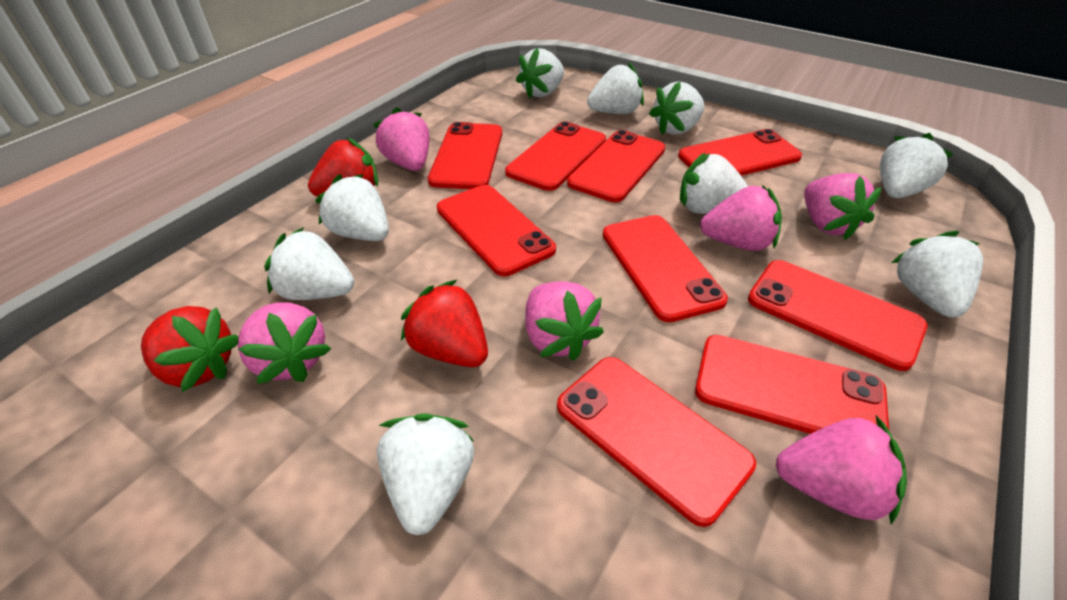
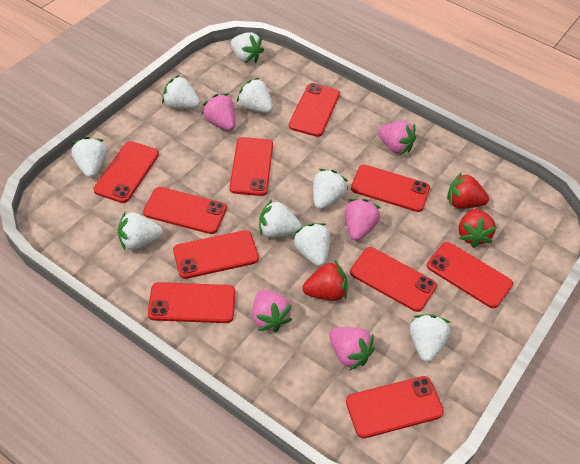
pink strawberry: [238,303,331,384] [373,107,430,171] [525,281,604,361] [700,185,782,251] [776,415,907,524] [804,173,881,240] = 6 -> [201,94,235,131] [252,290,292,333] [330,327,375,371] [345,199,381,241] [378,121,416,155] = 5
red phone: [428,122,502,189] [437,185,556,276] [505,122,606,191] [557,357,756,527] [567,130,665,202] [603,215,728,322] [678,129,802,176] [695,335,889,434] [748,260,927,371] = 9 -> [93,141,159,203] [143,187,227,234] [148,282,235,323] [173,230,259,279] [230,137,273,196] [289,83,340,137] [346,376,444,438] [350,247,437,312] [351,165,430,212] [427,242,513,308] = 10

